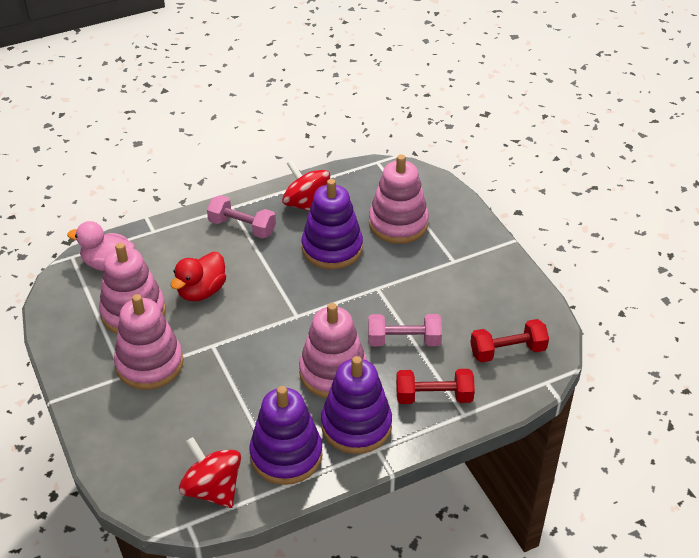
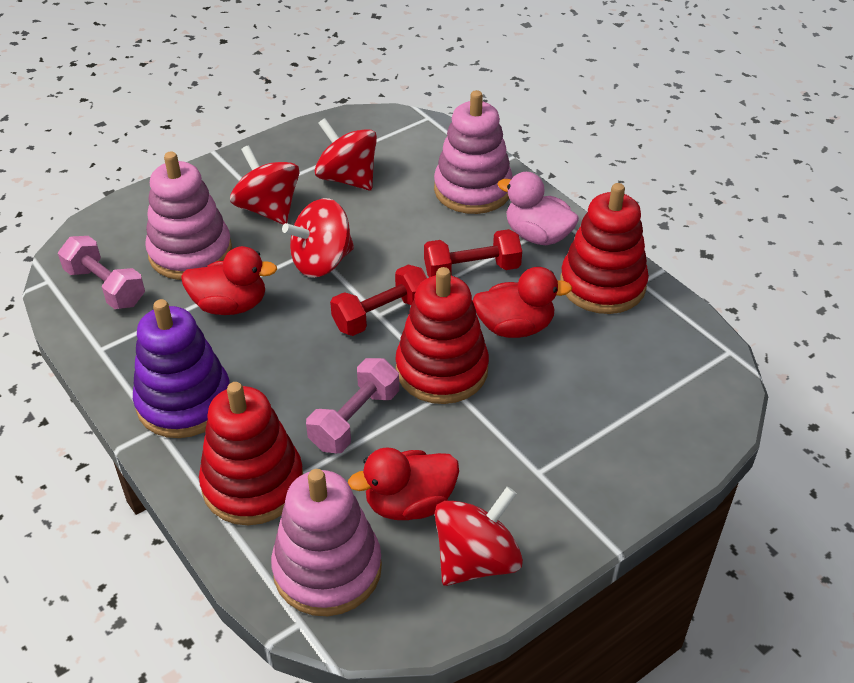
pink stacking toy: [99,243,166,334] [114,294,183,390] [299,303,367,398] [369,154,429,244] = 4 -> [145,151,232,280] [271,469,382,616] [434,90,513,214] = 3
purple stacking toy: [249,386,323,485] [302,179,363,269] [321,356,392,454] = 3 -> [133,299,230,438] = 1
red duck: [171,252,226,301] = 1 -> [181,246,277,315] [348,447,459,520] [473,267,572,338] = 3
red spinning top: [179,437,241,508] [282,160,330,211] = 2 -> [230,145,299,225] [282,198,354,278] [315,118,377,190] [435,487,523,586] = 4
red stacking toy: none = 0 -> [199,382,303,525] [395,267,489,404] [560,183,649,314] = 3

